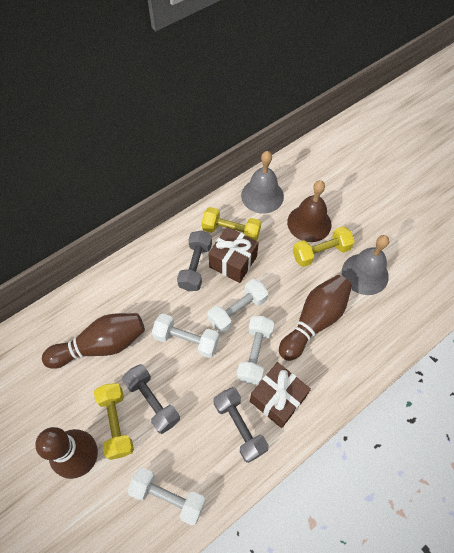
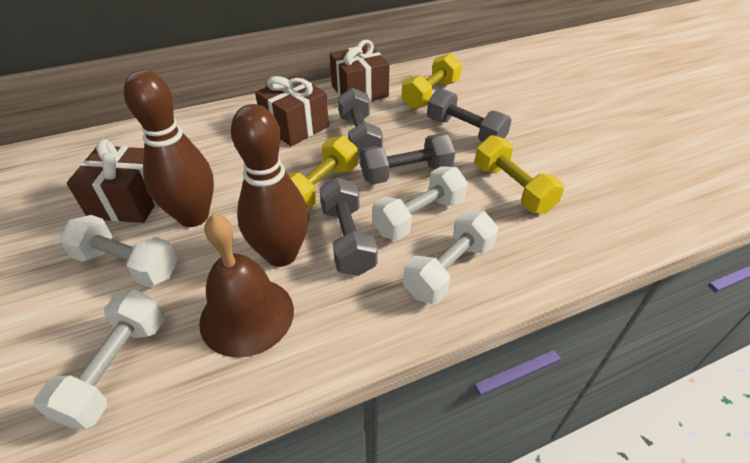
brown bowling pin: [35,427,98,479] [42,313,145,369] [279,275,352,361] = 3 -> [124,70,214,227] [231,104,309,267] = 2
brown gift: [208,227,259,283] [250,362,311,428] = 2 -> [66,140,156,223] [255,75,329,146] [330,40,390,102] = 3
grey bell: [241,151,284,214] [342,235,389,295] = 2 -> none = 0
grey dumbbell: [122,364,180,434] [177,231,212,291] [214,387,269,463] = 3 -> [319,177,377,276] [338,88,383,157] [360,134,455,185] [427,88,511,142] = 4

